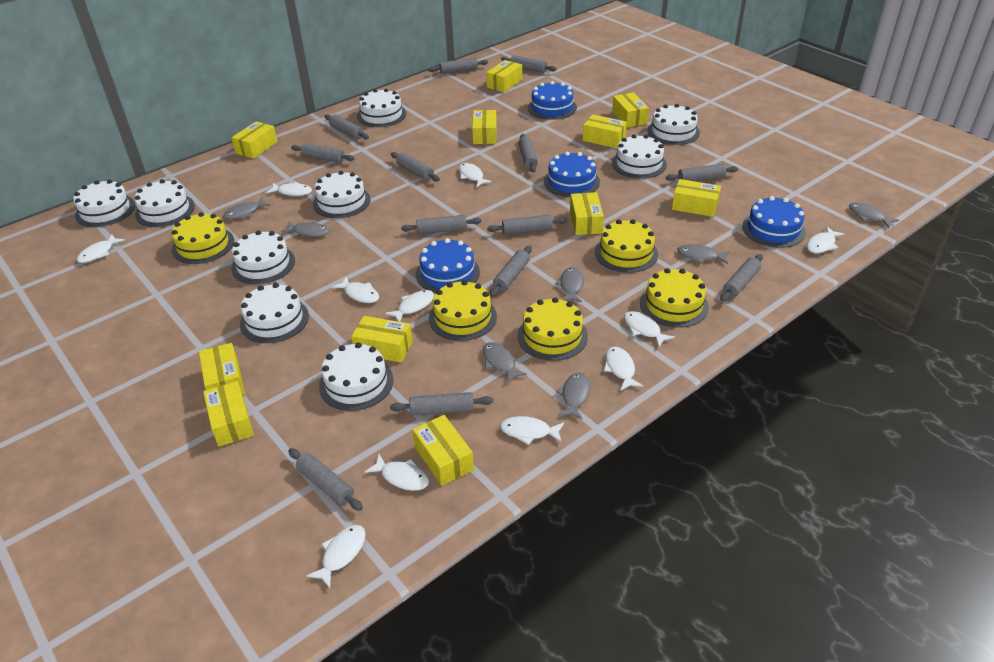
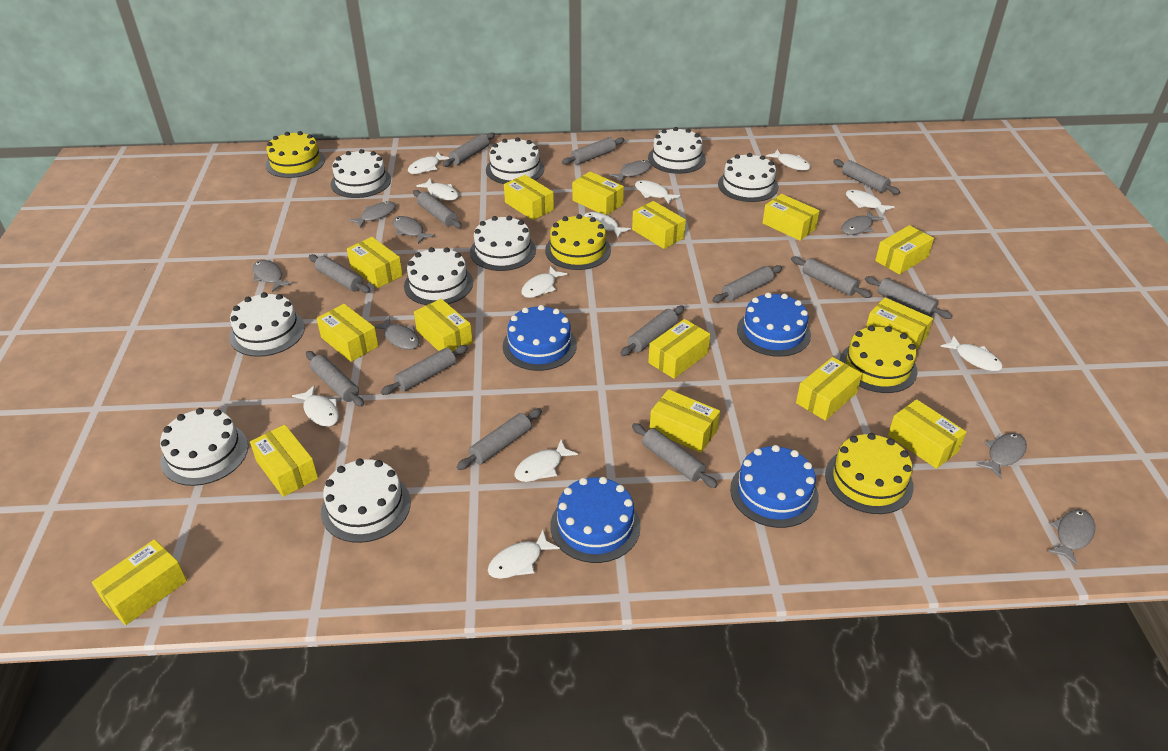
grey fish: [223,197,271,219] [281,221,329,237] [483,342,527,383] [555,267,584,302] [556,373,590,419] [678,244,730,264] [849,202,899,228] = 7 -> [253,260,293,292] [348,201,396,229] [373,316,420,350] [393,216,435,244] [609,160,652,183] [841,210,884,235] [976,433,1027,480] [1048,509,1095,567] = 8
yellow box: [199,343,245,395] [203,381,254,447] [231,121,277,159] [351,316,413,363] [412,415,474,486] [472,110,497,144] [486,60,522,92] [570,192,604,235] [583,114,627,148] [612,92,649,128] [672,179,721,217] = 11 -> [92,539,187,625] [250,425,318,497] [316,304,378,362] [347,237,403,288] [414,299,473,352] [504,175,554,220] [572,171,624,215] [632,201,686,249] [648,319,710,379] [649,389,720,453] [763,194,820,241] [796,357,862,421] [866,297,933,350] [875,225,934,275] [888,399,966,469] = 15
yellow cake: [172,212,234,264] [429,280,497,341] [517,297,588,361] [595,219,658,273] [640,268,709,328] = 5 -> [265,131,325,178] [545,214,611,270] [825,433,914,514] [839,325,918,393] = 4

